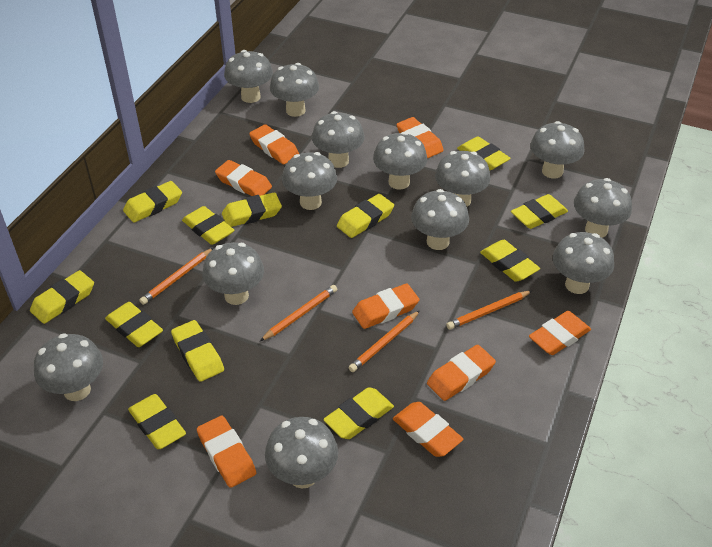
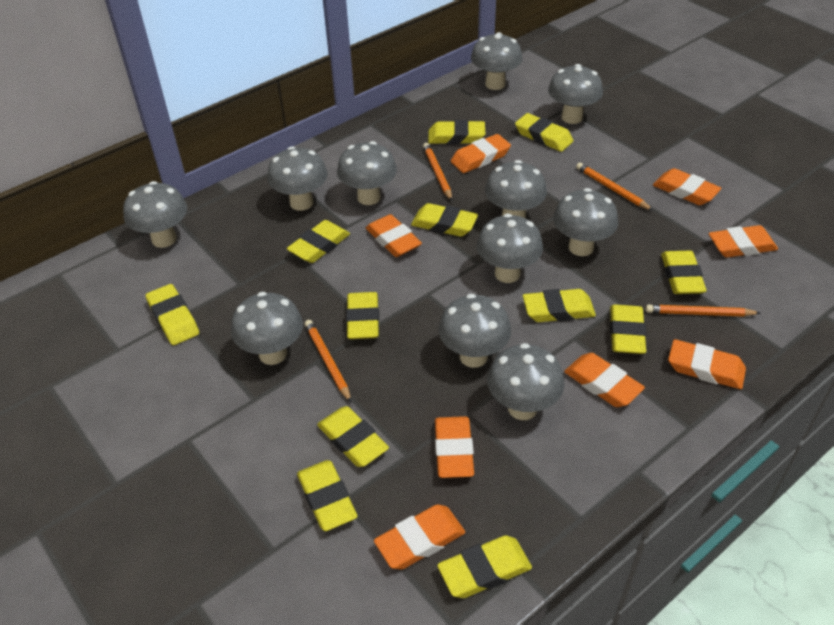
grey mushroom: [34,333,103,401] [202,242,264,305] [224,50,273,103] [265,417,338,489] [270,63,319,117] [282,152,337,210] [312,111,364,168] [373,132,427,190] [411,189,469,250] [435,151,491,207] [530,121,585,179] [553,232,614,294] [574,178,632,238] = 13 -> [123,181,187,248] [231,292,303,365] [267,146,327,211] [337,141,397,205] [439,294,511,368] [471,32,522,90] [477,213,543,283] [485,160,547,218] [487,343,564,420] [548,64,603,124] [553,188,618,256] = 11

